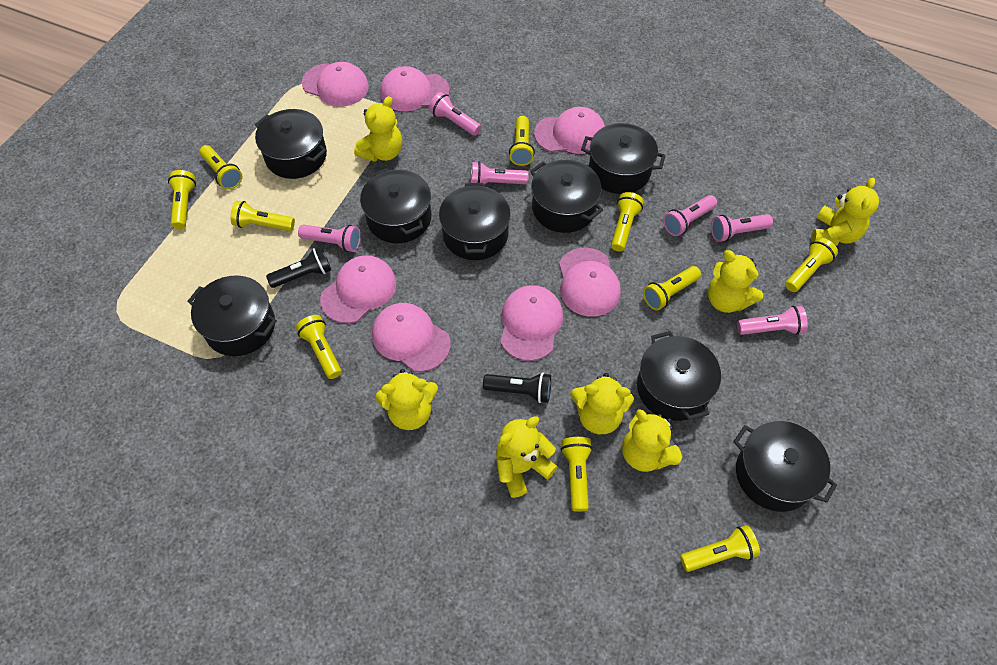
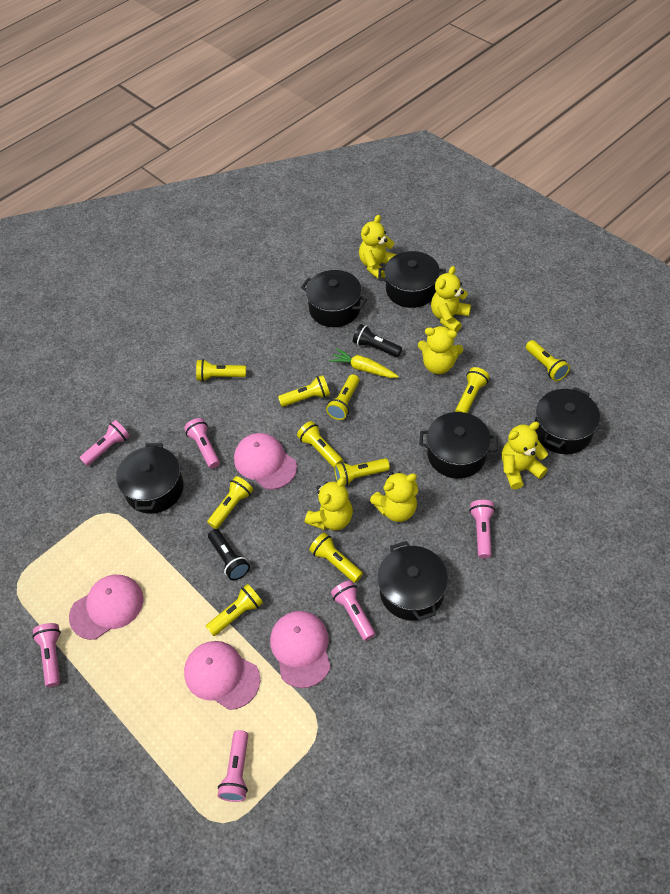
black pot: [187,275,277,356] [255,109,327,179] [360,168,431,243] [439,183,511,260] [530,160,603,233] [581,123,666,194] [637,331,721,421] [733,421,837,512] = 8 -> [116,443,184,514] [301,270,367,327] [378,251,446,308] [378,541,448,621] [419,412,498,479] [535,387,600,454] = 6
pink cap: [302,62,369,107] [320,255,396,324] [372,303,451,372] [380,66,450,111] [500,285,563,361] [534,107,605,154] [559,248,621,317] = 7 -> [69,575,144,640] [184,641,260,710] [234,433,297,490] [270,611,331,688] = 4
yellow carrot: none = 0 -> [329,348,399,378] = 1
yellow teddy bear: [354,96,402,162] [375,369,438,430] [496,416,558,498] [570,373,634,434] [622,409,682,472] [708,250,763,313] [811,178,879,246] = 7 -> [305,477,353,531] [359,215,397,280] [370,472,418,522] [418,326,463,374] [431,266,471,332] [502,422,548,490] = 6

